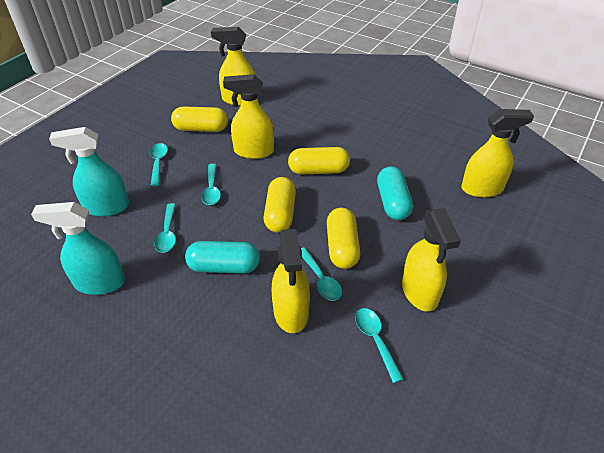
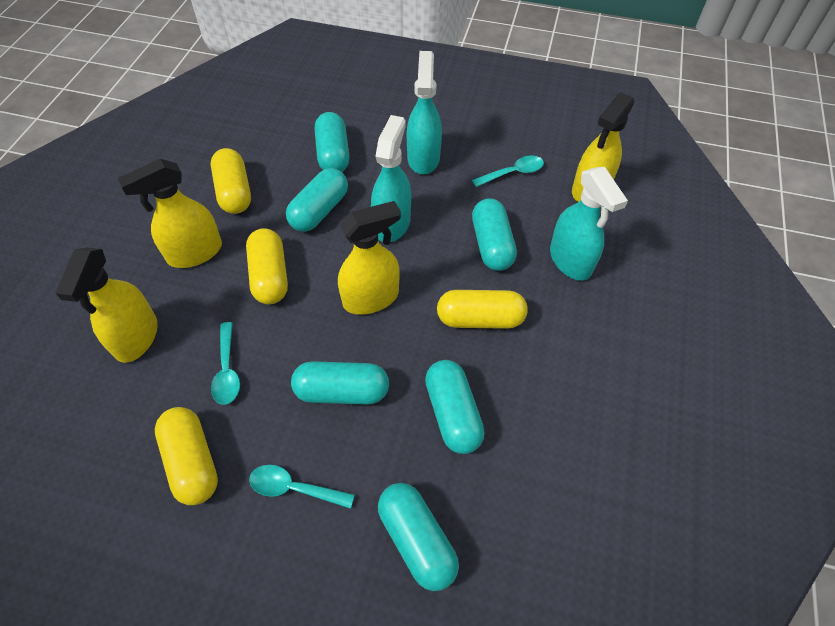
turquoise capsule: [185,241,260,274] [377,166,413,220] = 2 -> [286,168,348,232] [291,361,389,405] [315,112,350,172] [378,483,459,591] [425,360,485,454] [472,199,517,271] = 6
turquoise spoon: [150,143,168,186] [154,203,176,253] [201,164,221,205] [301,247,342,301] [355,308,403,383] = 5 -> [211,322,240,405] [249,465,355,509] [472,156,544,187] = 3
turquoise spray bottle: [31,202,125,295] [49,127,129,216] = 2 -> [371,115,411,242] [407,51,442,174] [550,167,628,281] = 3
yellow spray bottle: [211,27,256,106] [223,74,274,159] [272,229,310,333] [402,208,461,312] [461,109,534,198] = 5 -> [55,247,158,363] [118,159,222,268] [338,201,401,315] [572,93,635,202] = 4

